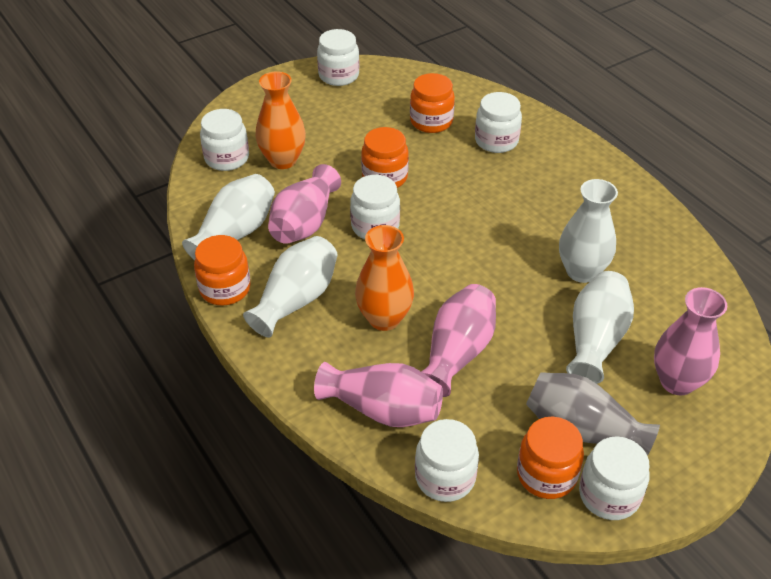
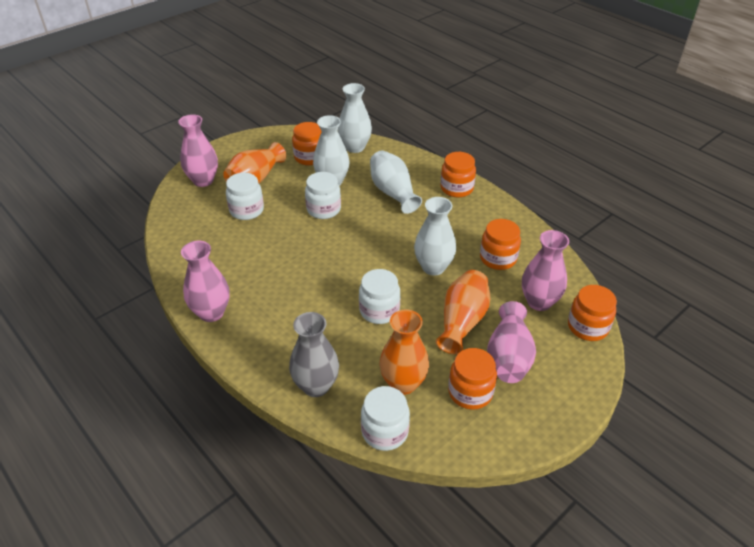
orange jar: [194,235,251,306] [361,127,409,188] [410,73,455,133] [517,417,584,499] = 4 -> [292,122,321,165] [441,152,476,198] [448,348,497,410] [480,219,521,270] [568,285,617,341] = 5
orange vase: [256,71,306,169] [355,225,414,331] = 2 -> [223,142,286,183] [380,309,429,395] [435,270,490,355] = 3
white jar: [200,109,249,171] [317,29,360,86] [350,175,400,239] [415,419,479,502] [475,92,522,153] [579,436,650,520] = 6 -> [226,173,264,220] [305,172,341,219] [359,269,400,324] [361,386,410,451] = 4

